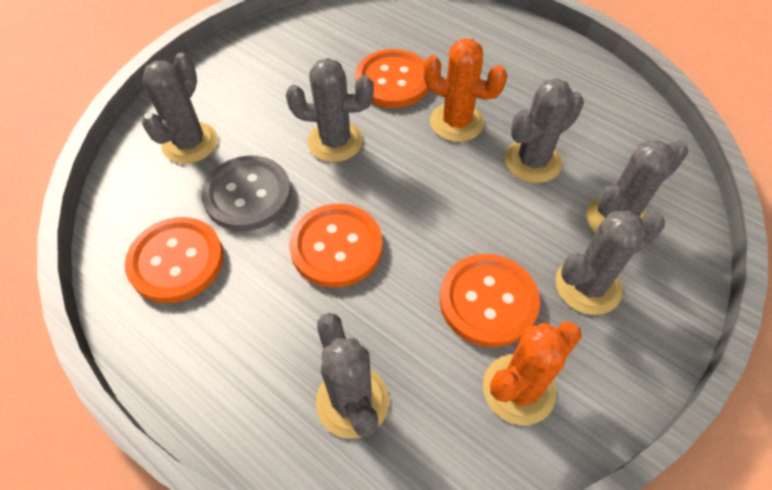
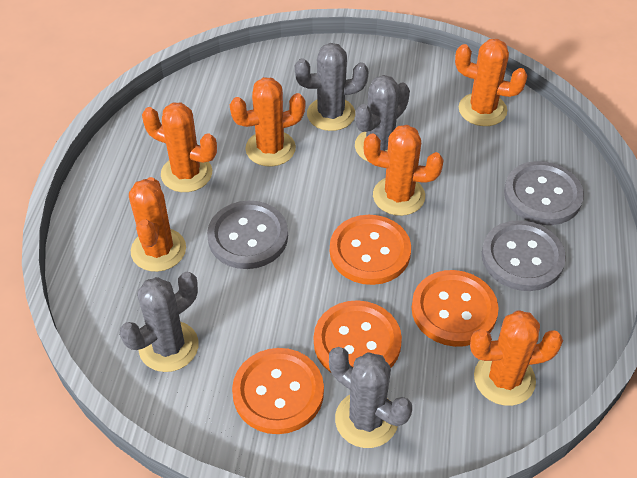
grey button: [202,156,291,231] = 1 -> [207,201,288,269] [482,220,566,291] [504,161,584,225] = 3
grey cactus: [142,53,218,164] [286,58,374,162] [316,313,389,439] [505,78,584,183] [556,211,665,315] [586,140,688,233] = 6 -> [120,272,199,372] [295,43,369,131] [329,347,412,448] [355,75,410,163] = 4
orange cactus: [423,39,507,142] [483,321,582,425] = 2 -> [129,177,186,272] [142,103,217,192] [230,77,305,167] [364,125,444,216] [455,39,528,126] [470,310,563,406] = 6

